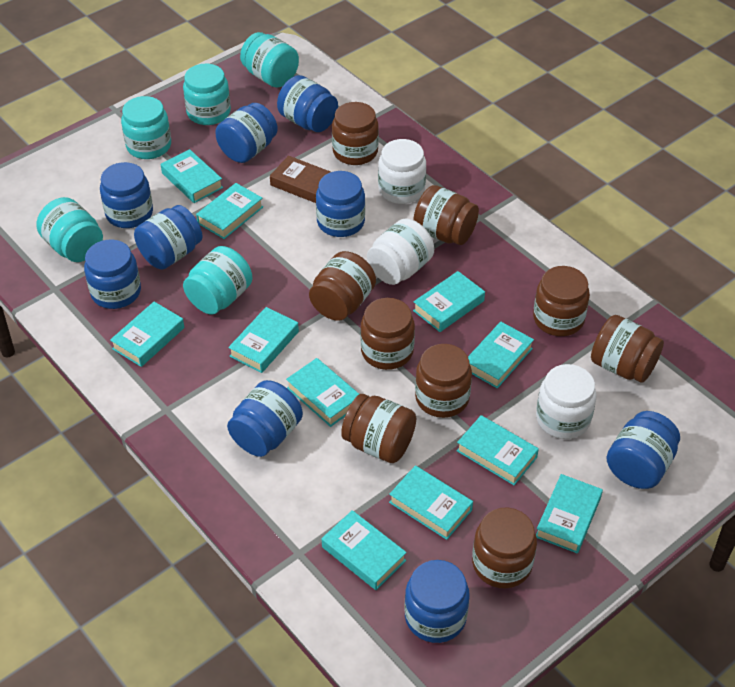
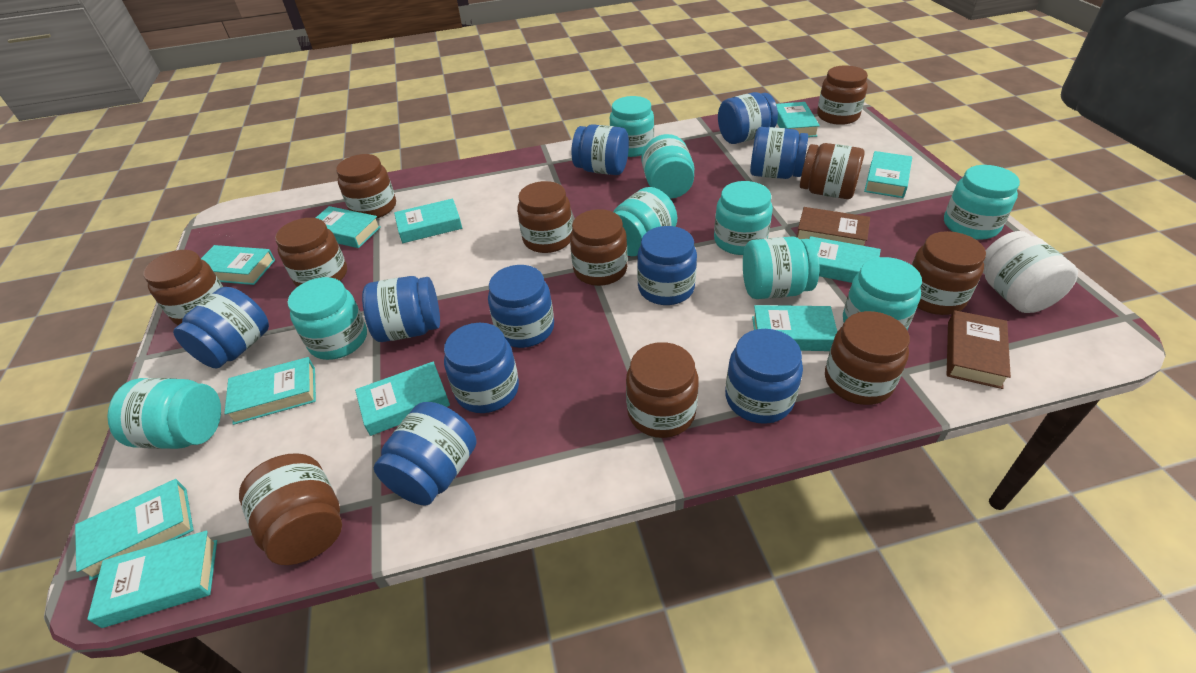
blue jar: [84,239,141,309] [100,162,153,228] [134,205,203,270] [215,103,278,163] [227,380,303,457] [277,75,338,132] [316,171,365,237] [405,560,470,643] [607,411,680,489] = 9 -> [173,287,269,369] [362,276,440,342] [374,402,476,506] [444,323,519,413] [488,265,554,348] [571,124,629,175] [637,226,697,305] [718,92,778,144] [725,329,803,424] [750,127,808,179] = 10
brown book: [270,155,330,203] = 1 -> [797,207,870,246] [947,310,1011,389] = 2
brown jar: [309,251,376,321] [332,102,379,165] [341,394,416,463] [361,298,415,370] [413,185,479,245] [415,344,472,418] [472,508,537,588] [533,266,590,336] [591,315,664,383] = 9 -> [144,250,223,325] [239,453,342,565] [275,218,347,287] [336,154,396,219] [517,181,572,253] [570,209,628,286] [626,342,699,438] [800,143,865,199] [817,65,868,125] [825,311,910,405] [911,231,986,315] = 11
turquoise jar: [36,197,103,262] [121,96,171,159] [183,64,231,125] [183,246,253,315] [240,32,299,88] = 5 -> [107,378,221,449] [288,277,367,360] [610,96,654,157] [613,187,677,256] [641,134,694,199] [714,181,773,255] [743,236,819,299] [843,257,922,330] [944,165,1020,240] = 9
white jar: [367,218,434,285] [378,139,426,204] [536,364,597,439] = 3 -> [983,231,1078,313] = 1

